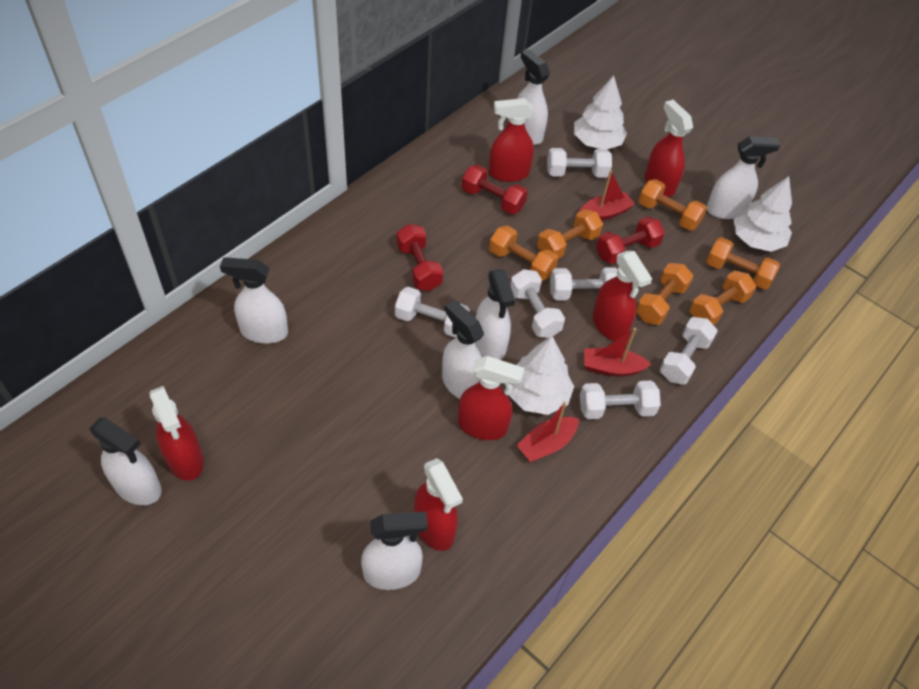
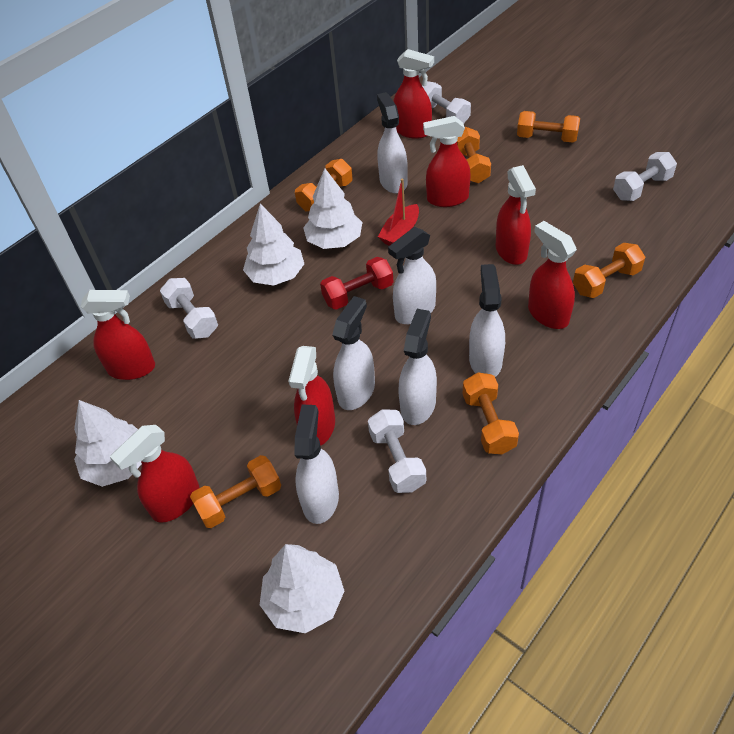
red boat: [516,402,579,462] [579,170,635,221] [584,328,651,376] = 3 -> [378,179,419,246] = 1
red dumbbell: [397,224,443,291] [462,165,528,215] [596,216,665,264] = 3 -> [320,257,394,310] = 1
red spray bottle: [149,386,204,481] [414,458,463,551] [458,356,524,440] [489,98,534,182] [593,251,652,341] [645,100,693,197] = 6 -> [80,290,155,380] [110,425,200,523] [288,346,335,446] [393,49,434,139] [423,116,471,207] [496,165,536,265] [528,221,577,329] = 7
white dumbbell: [395,287,470,338] [510,269,565,338] [547,148,612,178] [550,267,618,301] [580,380,661,419] [660,317,718,385] = 6 -> [160,278,218,339] [368,409,426,493] [422,81,471,124] [613,152,677,201] = 4
white spray bottle: [90,417,162,505] [220,257,288,344] [361,512,428,590] [442,300,484,399] [475,269,515,360] [517,49,550,145] [706,136,780,219] = 7 -> [295,405,339,524] [332,296,375,410] [377,92,408,193] [388,227,436,324] [398,309,437,425] [469,264,505,377] = 6
white tree: [509,336,574,415] [574,76,627,149] [733,176,792,252] = 3 -> [74,400,142,487] [243,204,304,286] [260,544,344,633] [303,168,363,249] = 4

